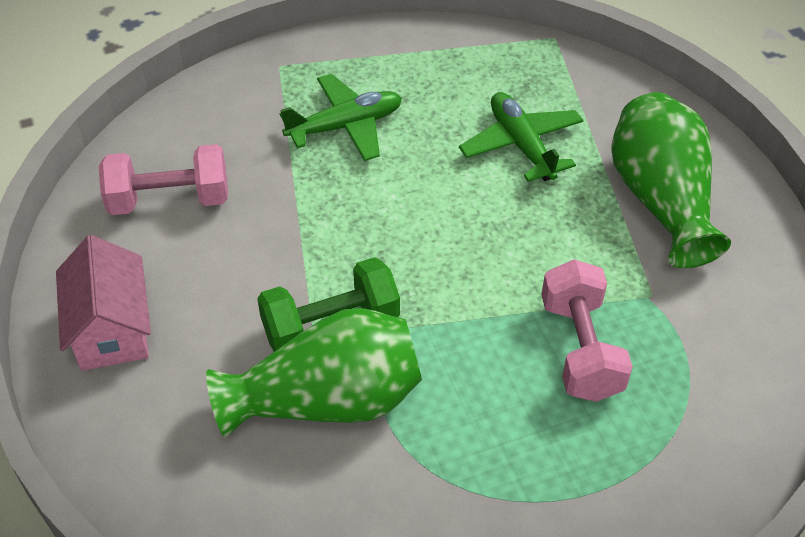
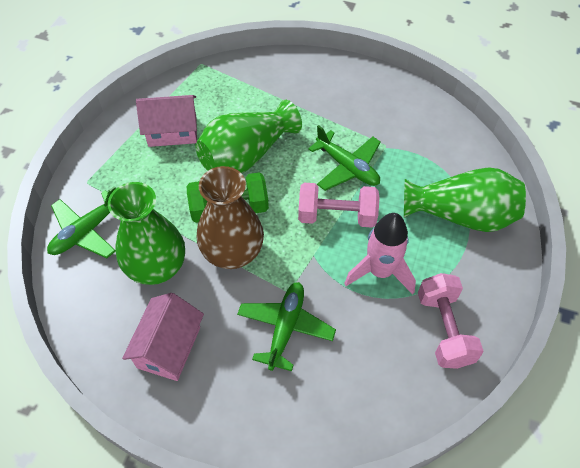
brown vase: none = 0 -> [197,166,264,269] = 1
green plane: [280,74,402,161] [459,92,583,182] = 2 -> [47,186,116,258] [237,282,336,371] [308,125,381,191] = 3
green vase: [206,308,422,438] [611,92,731,268] = 2 -> [108,182,185,285] [196,100,302,173] [404,167,526,232] = 3
pink house: [56,235,151,371] = 1 -> [122,293,204,381] [136,95,197,147] = 2
pink rocket: none = 0 -> [344,213,416,294] = 1

